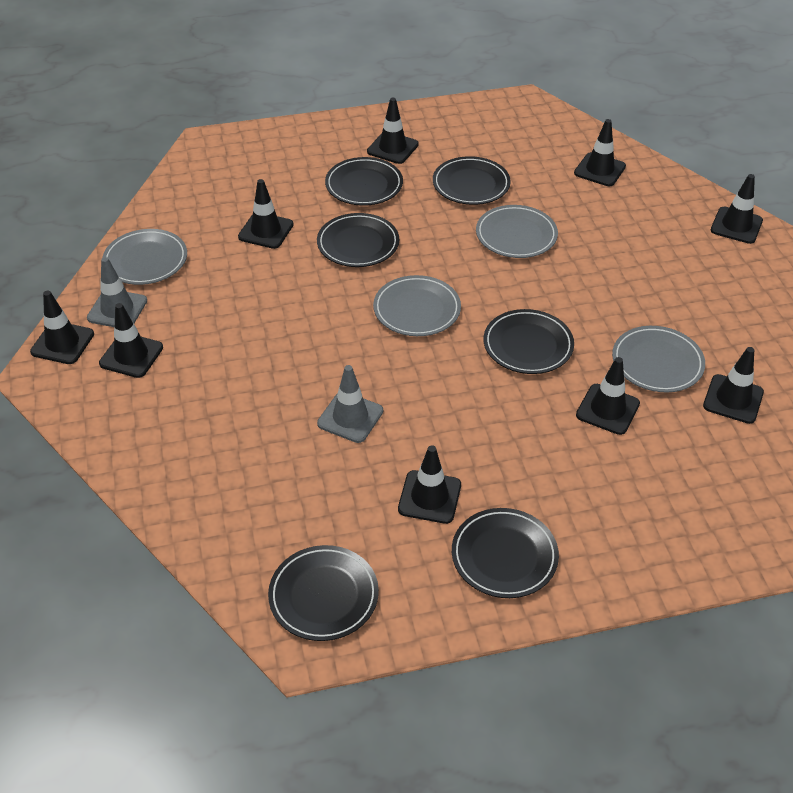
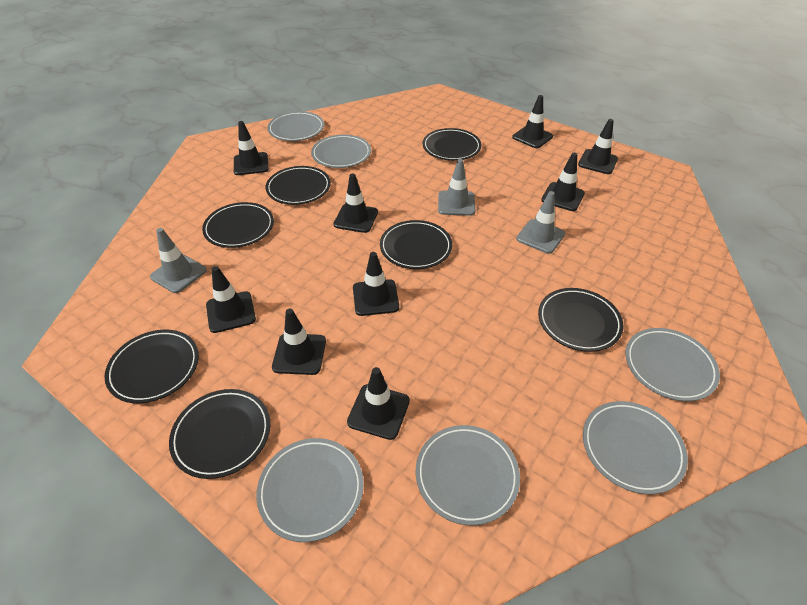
black plate: [268,545,379,641] [317,213,399,267] [325,157,403,206] [433,156,511,205] [452,508,559,598] [484,309,574,374] = 6 -> [104,330,199,403] [169,389,270,479] [202,202,274,248] [266,166,331,205] [380,220,452,269] [423,128,482,161] [538,288,624,352] = 7
grey plate: [102,229,187,285] [373,275,461,336] [476,205,558,258] [612,326,705,392] = 4 -> [256,438,364,542] [267,111,324,141] [311,135,371,168] [416,425,520,525] [583,401,688,494] [625,328,720,401] = 6
grey traffic cone: [87,257,147,327] [317,365,383,443] = 2 -> [150,228,207,293] [438,159,475,216] [516,191,565,254] = 3

